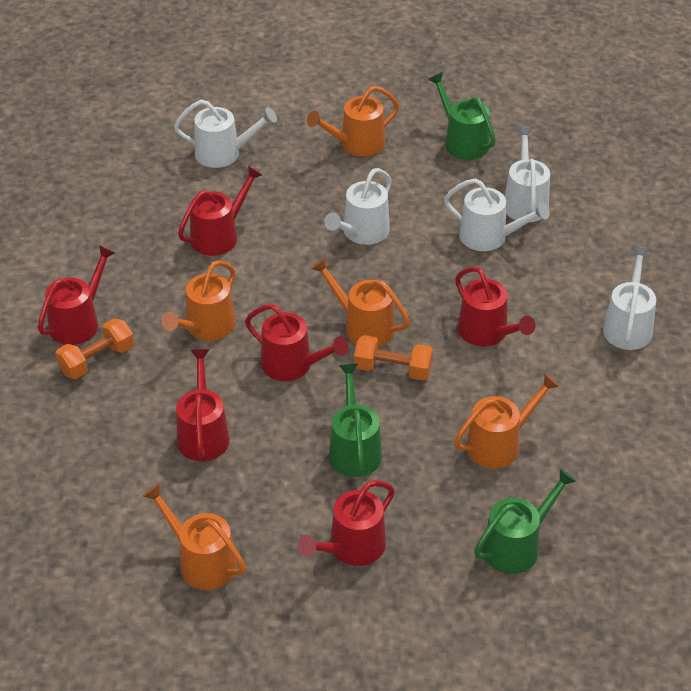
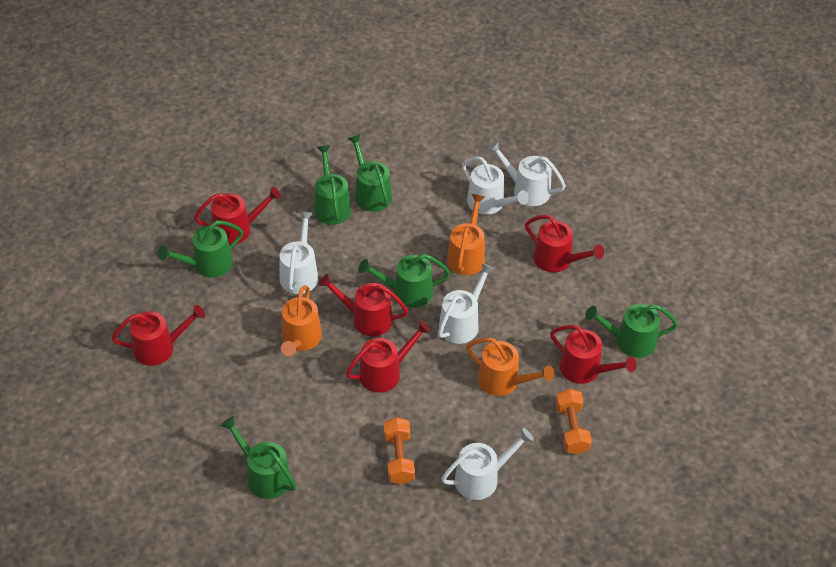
green watering can: [329,364,382,477] [428,72,496,160] [474,468,577,574] = 3 -> [158,221,243,278] [221,416,296,499] [314,145,351,225] [347,134,392,212] [359,254,450,308] [585,304,678,358] = 6
orange watering can: [142,483,246,590] [161,260,236,341] [307,86,399,157] [311,257,410,347] [454,373,560,468] = 5 -> [281,286,322,356] [447,194,485,275] [466,338,554,396] = 3

